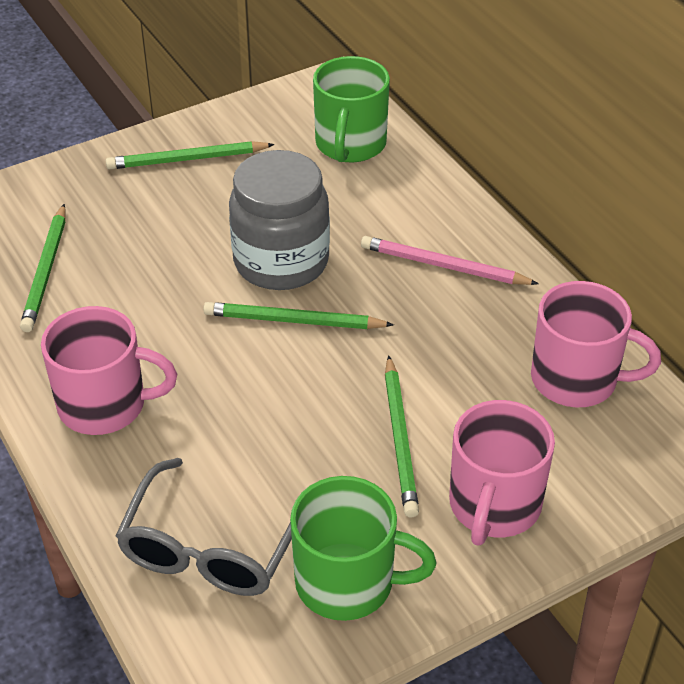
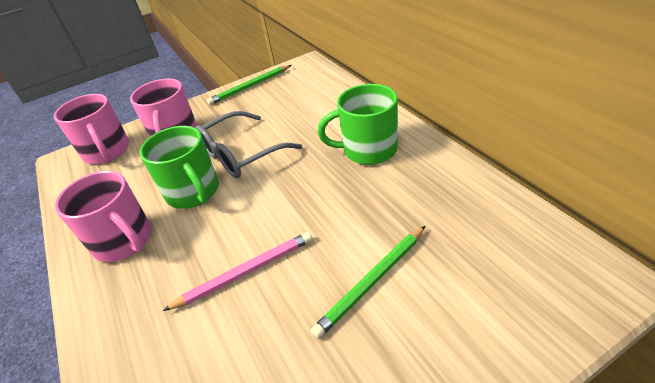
green pencil: [20,204,66,332] [106,141,275,170] [203,302,394,329] [385,355,419,518] = 4 -> [207,65,291,105] [311,226,425,339] = 2
grey jar: [229,150,330,290] = 1 -> none = 0

